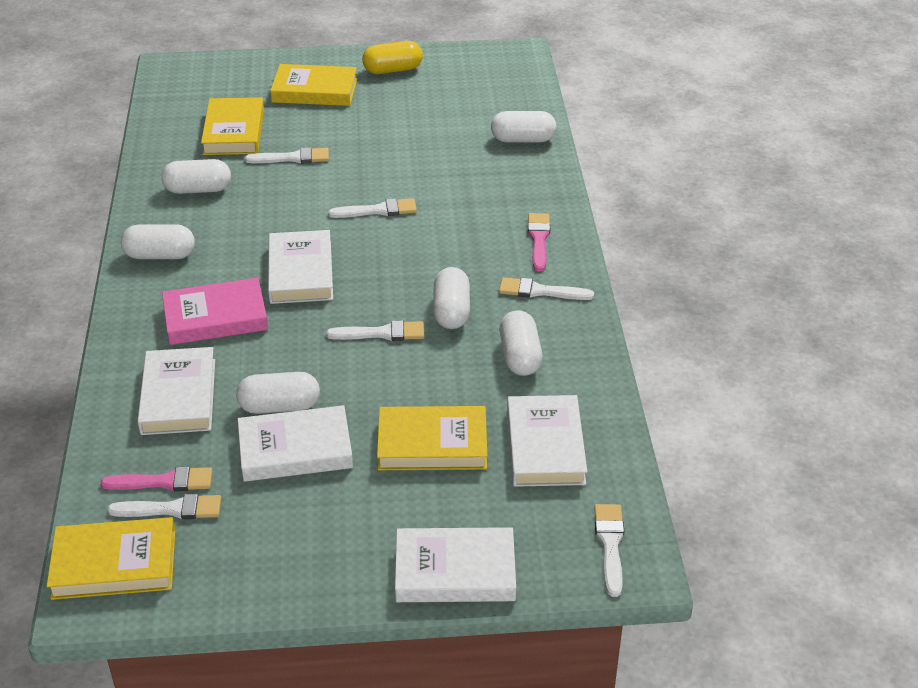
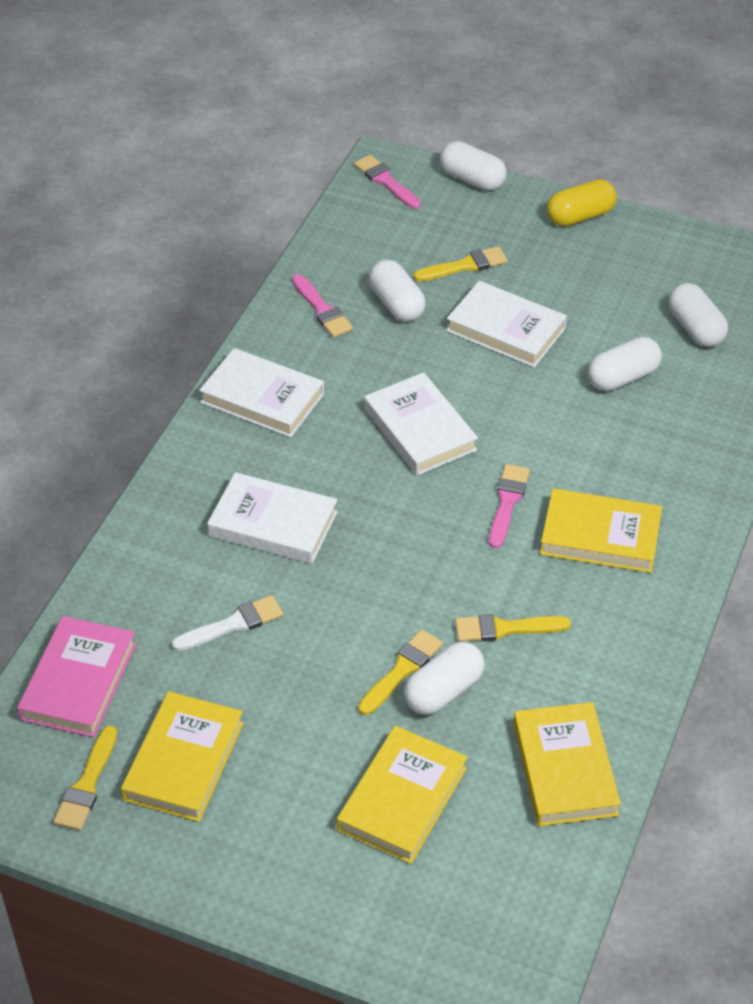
pink brush: [101,467,212,491] [528,213,550,271] = 2 -> [292,274,353,338] [354,155,421,209] [489,464,530,549] = 3
white book: [137,347,215,435] [238,405,353,482] [268,230,333,304] [395,527,516,602] [507,395,587,487] = 5 -> [199,348,324,437] [207,472,338,564] [364,372,478,476] [446,281,567,367] = 4
white brush: [107,494,221,519] [245,147,329,163] [326,320,424,341] [328,198,417,218] [499,277,594,300] [594,504,624,597] = 6 -> [172,595,283,651] = 1
white capsule: [121,224,195,259] [161,159,231,194] [236,372,320,414] [433,267,470,329] [491,111,557,142] [499,310,543,376] = 6 -> [369,259,426,322] [404,642,484,715] [440,141,507,191] [588,337,662,391] [669,283,728,347] = 5
yellow brush: none = 0 -> [54,726,117,830] [358,629,443,715] [413,246,508,281] [455,614,571,642] = 4

